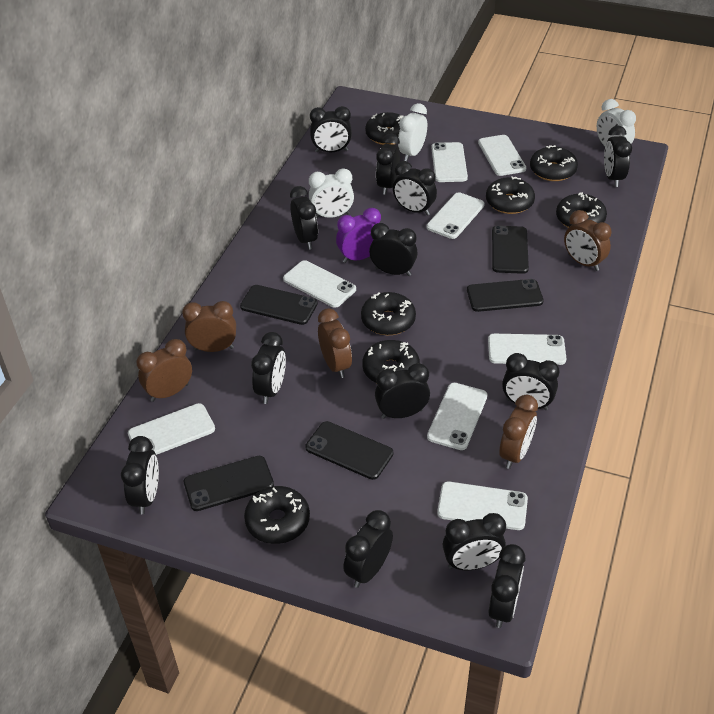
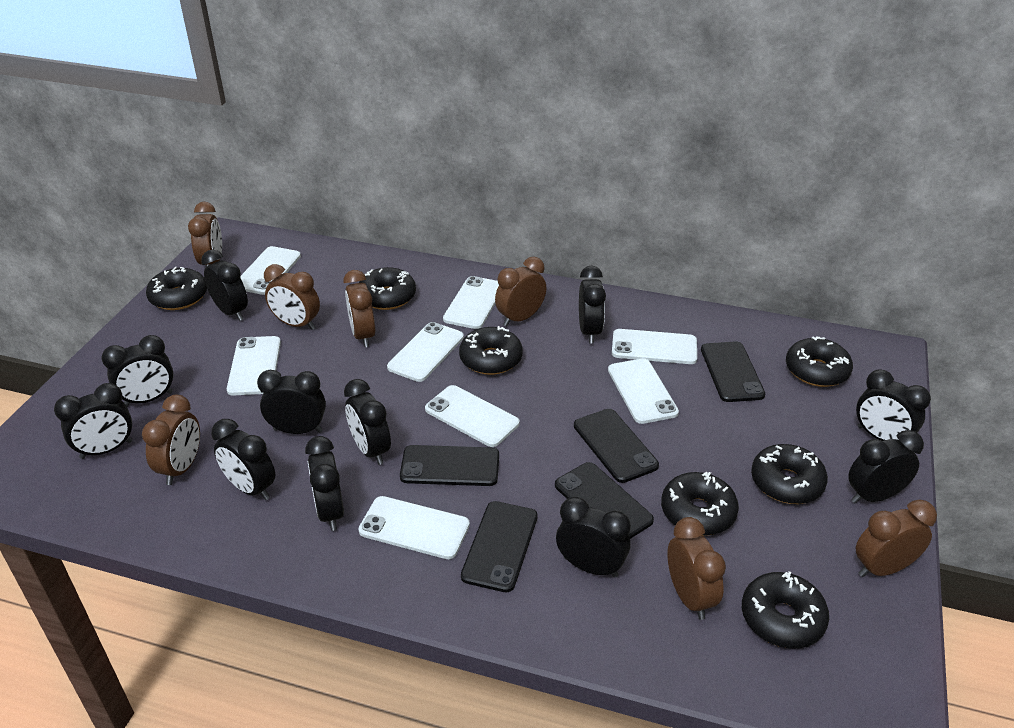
black clock: [121,436,159,514] [251,332,286,404] [290,186,318,250] [310,106,352,152] [343,510,393,588] [369,223,418,276] [375,363,430,419] [376,134,400,195] [393,161,437,216] [443,513,506,570] [488,544,525,628] [502,353,559,410] [604,126,632,187] = 13 -> [54,383,132,459] [102,335,174,407] [201,250,248,321] [211,419,275,500] [257,370,326,434] [305,436,344,531] [344,379,391,465] [556,497,631,578] [579,266,606,343] [848,430,924,504] [856,369,931,441] = 11
brown clock: [137,339,192,402] [182,301,236,352] [318,308,352,378] [499,395,538,469] [564,210,612,271] = 5 -> [142,395,200,485] [188,202,222,267] [264,264,320,330] [344,270,375,347] [495,257,546,326] [667,517,726,620] [856,500,937,577] = 7
purple clock: [336,208,381,263] = 1 -> none = 0
white clock: [309,169,354,218] [398,103,427,161] [597,99,636,146] = 3 -> none = 0

